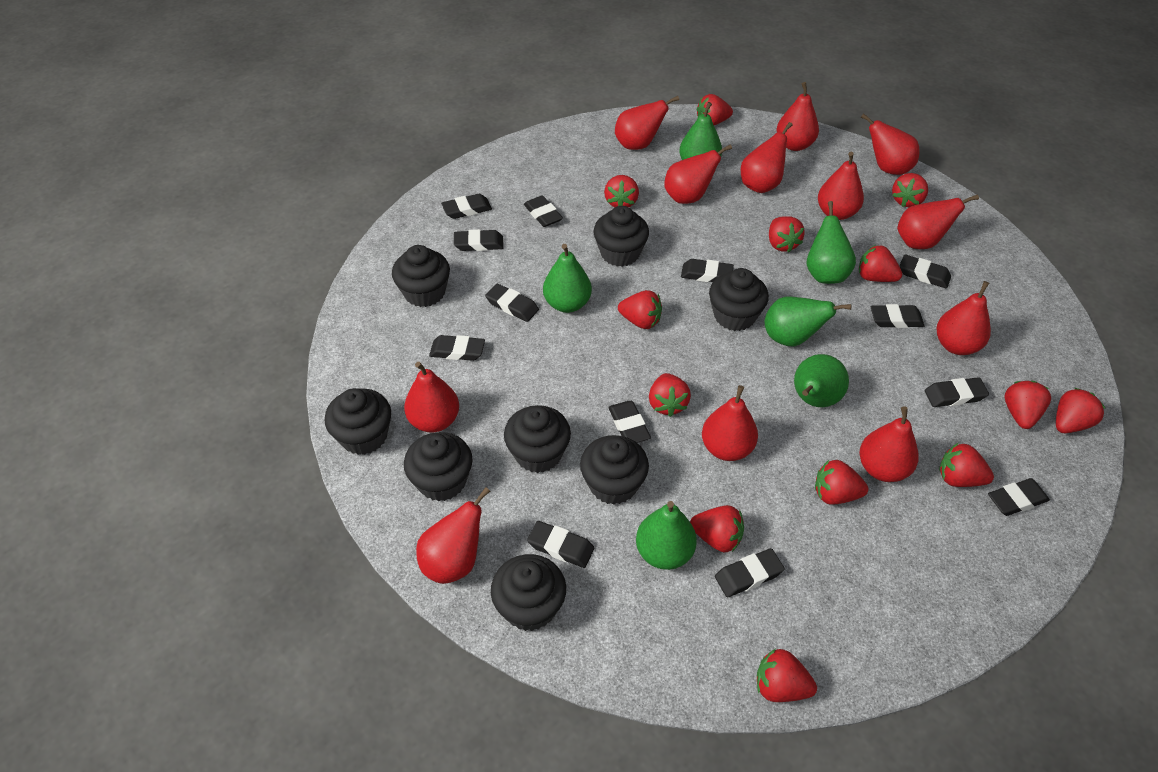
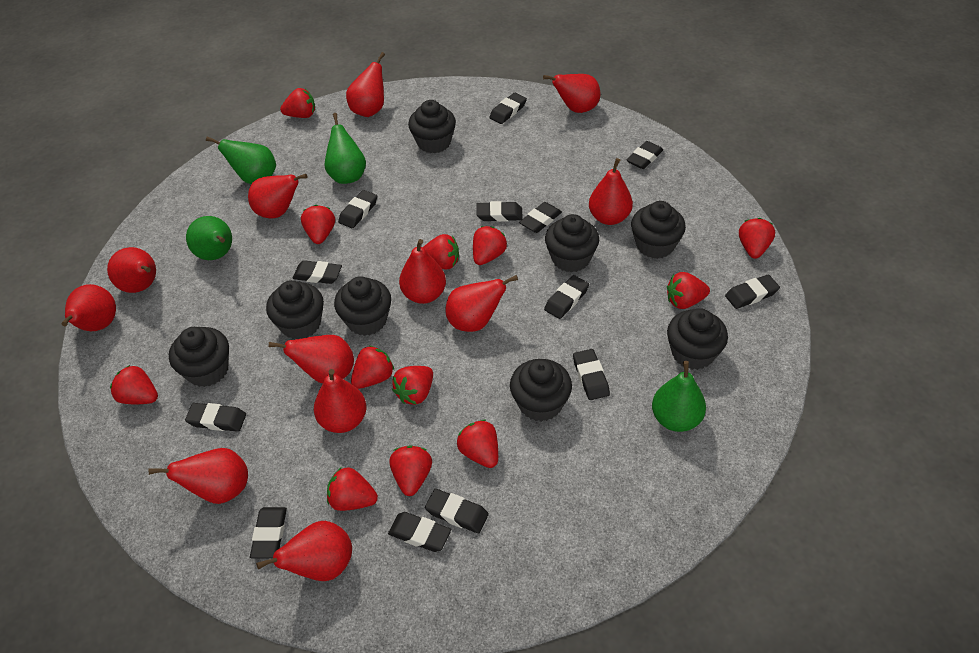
green pear: [543,244,592,313] [636,501,697,570] [679,102,722,160] [765,297,851,346] [794,354,849,407] [806,201,856,284] = 6 -> [186,216,232,260] [206,137,276,184] [324,113,366,184] [652,361,706,432] = 4
red strawberry: [604,175,639,207] [618,290,662,329] [649,373,691,417] [690,505,744,553] [697,94,733,125] [757,648,817,702] [769,216,805,252] [815,460,868,505] [859,245,902,282] [892,173,928,207] [939,443,994,487] [1004,381,1051,429] [1056,388,1105,433] = 13 -> [110,365,158,404] [280,88,315,118] [301,205,335,244] [327,467,378,511] [351,345,394,389] [389,445,432,496] [392,366,433,405] [423,234,459,270] [457,420,498,468] [473,226,507,265] [667,272,710,309] [739,218,775,259] = 12

